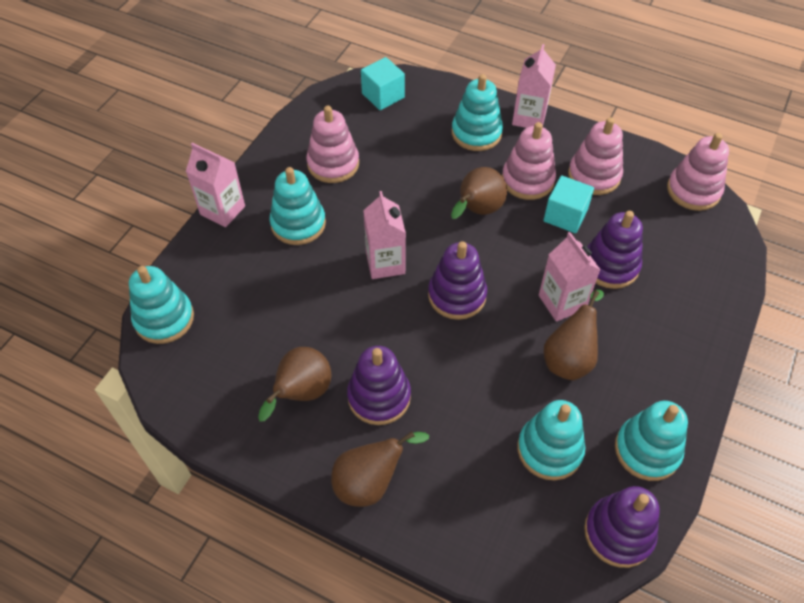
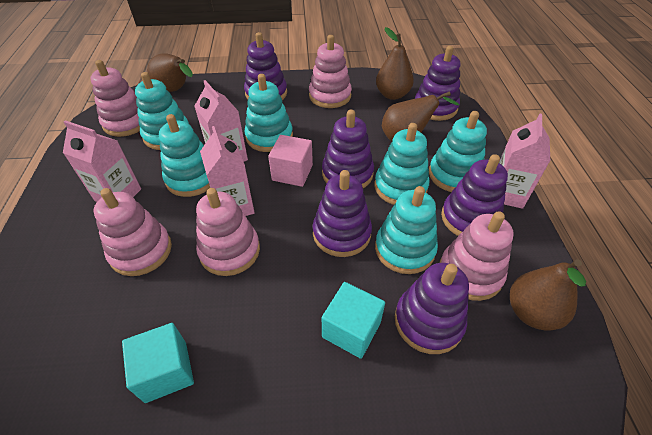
pink cube: none = 0 -> [268,135,313,187] = 1
pink stacking toy: [306,106,359,183] [502,122,556,200] [568,117,623,195] [667,133,729,211] = 4 -> [90,60,140,137] [94,188,172,276] [196,188,260,276] [309,35,352,108] [440,211,514,301] = 5
purple stacking toy: [347,346,411,425] [428,241,487,320] [584,486,660,568] [587,211,643,289] = 4 -> [244,32,287,100] [313,170,372,257] [322,110,374,188] [395,263,469,354] [415,46,460,121] [441,154,508,236] = 6
turquoise stacking toy: [129,266,194,344] [270,167,326,245] [452,74,503,151] [517,400,586,480] [615,401,688,481] = 5 -> [135,72,189,150] [159,114,210,197] [244,74,293,152] [375,123,429,205] [375,186,438,274] [429,111,487,192] = 6

